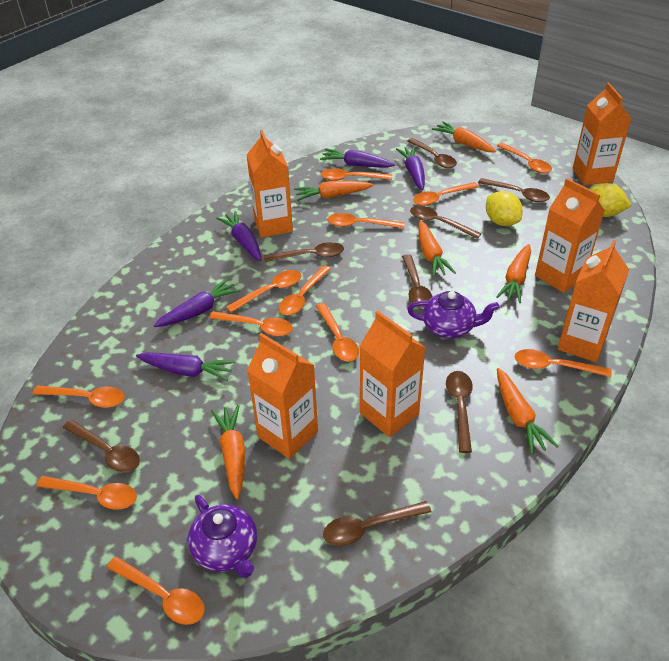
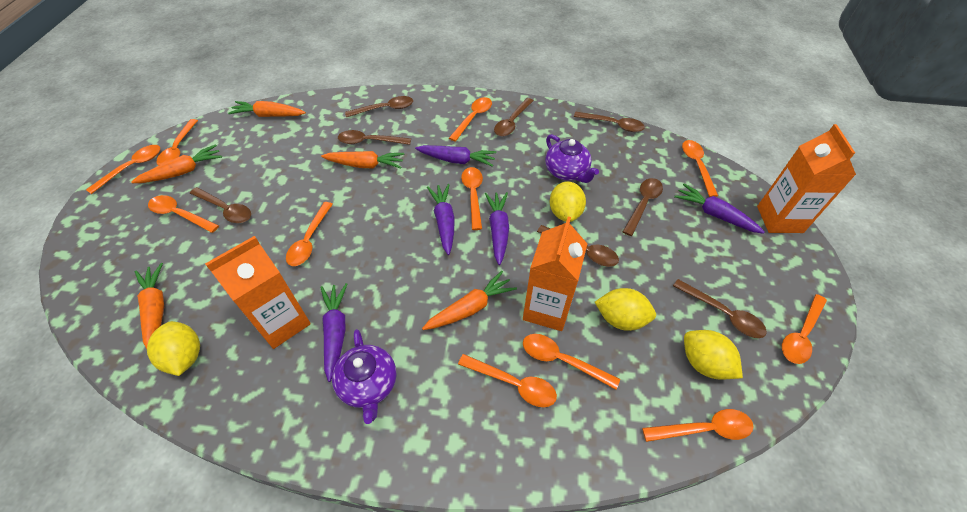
orange carrot: [211,405,245,499] [294,181,374,201] [418,221,456,277] [432,122,496,152] [496,244,531,303] [497,368,558,454] = 6 -> [131,144,222,183] [135,263,164,349] [228,101,306,117] [321,151,404,169] [422,271,517,330] = 5
orange carton: [247,130,293,238] [247,333,318,459] [360,311,426,437] [535,178,605,293] [558,240,629,362] [573,82,631,185] = 6 -> [205,236,311,349] [523,217,587,331] [757,124,856,233] = 3
orange spoon: [33,385,125,408] [36,476,137,510] [107,556,205,625] [209,311,293,336] [226,270,301,313] [279,265,331,315] [316,303,359,362] [321,168,392,181] [328,213,405,228] [413,182,479,206] [497,143,552,174] [515,349,612,377] = 12 -> [86,145,160,194] [148,195,219,233] [157,119,198,166] [286,202,333,266] [449,97,492,142] [458,354,557,407] [461,167,483,230] [523,334,620,390] [642,409,754,442] [682,140,718,197] [782,294,827,364] = 11
yellow lemon: [486,191,523,226] [590,183,632,217] = 2 -> [147,321,200,376] [550,181,586,222] [595,288,656,331] [684,330,743,379] = 4

